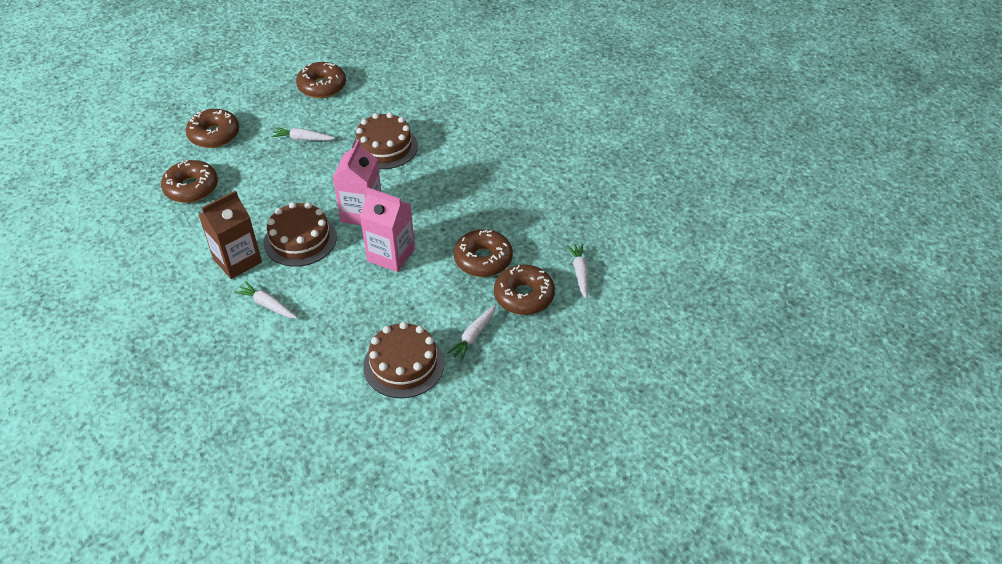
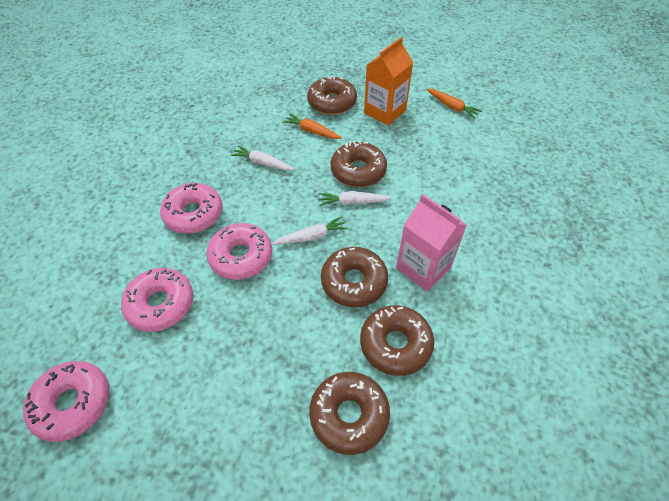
brown cake: [264,202,337,267] [352,112,418,169] [363,322,445,398] = 3 -> none = 0
brown carton: [199,190,262,279] = 1 -> none = 0
orange carrot: none = 0 -> [282,114,342,139] [427,89,482,119] = 2
orange carton: none = 0 -> [364,37,413,125] = 1
pink carton: [333,140,382,225] [360,188,415,272] = 2 -> [396,194,467,291] = 1
pink donut: none = 0 -> [23,361,109,442] [121,268,193,332] [160,183,223,234] [206,223,272,280] = 4
white carrot: [234,281,297,318] [271,127,335,141] [447,305,496,361] [567,244,588,299] = 4 -> [230,145,294,171] [272,216,348,245] [319,191,392,206] = 3

